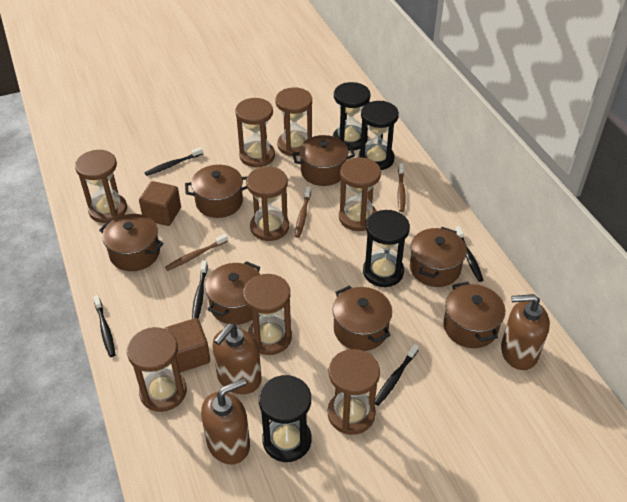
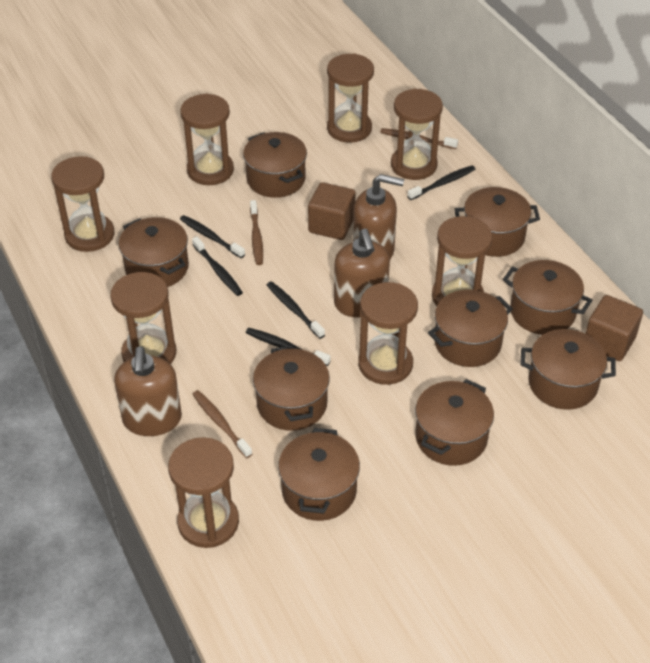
black hourglass: [259,375,311,462] [333,82,370,151] [359,101,399,170] [363,210,410,287] = 4 -> none = 0
brown pot: [99,214,163,271] [185,165,248,218] [205,261,260,325] [292,135,355,186] [332,285,392,351] [410,227,467,287] [443,282,505,348] = 7 -> [119,217,189,287] [243,132,307,198] [253,345,330,431] [278,428,360,521] [415,379,494,466] [428,290,513,367] [454,187,540,257] [503,260,593,335] [520,329,616,410] = 9

